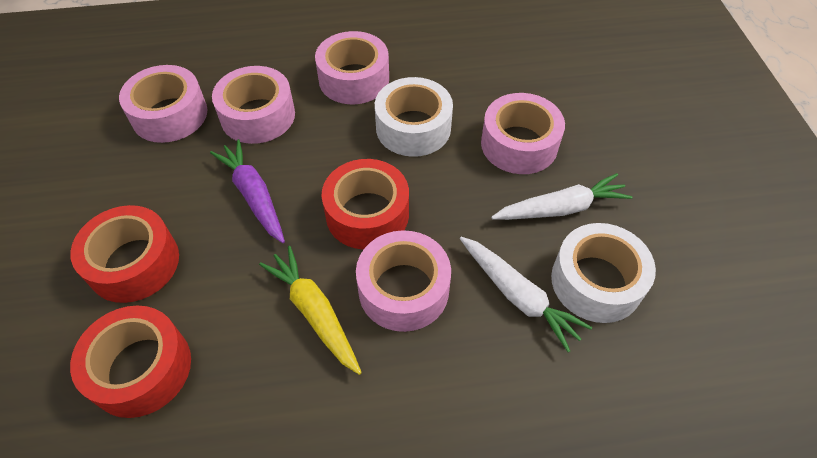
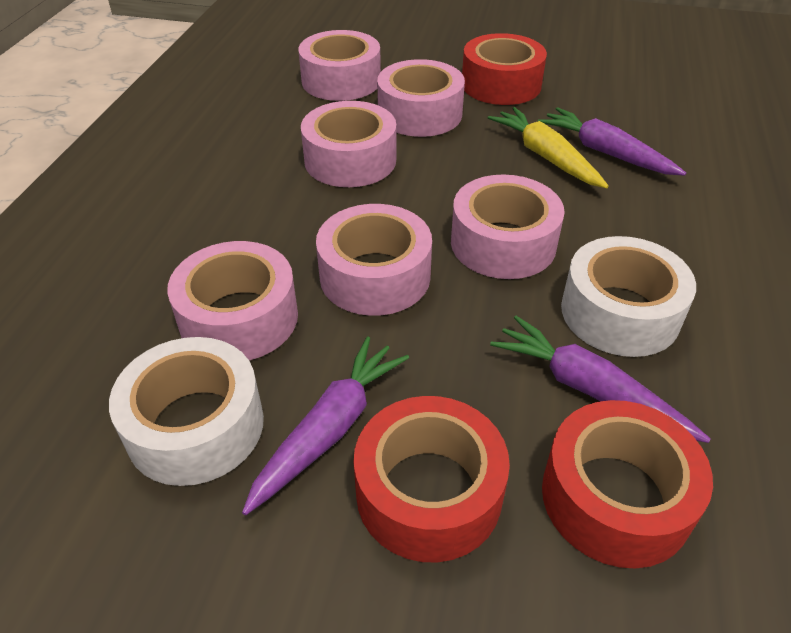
pink tape: [119,65,207,143] [212,66,295,144] [315,31,389,104] [356,230,451,332] [481,93,565,174] = 5 -> [167,241,298,360] [298,30,381,101] [301,101,396,187] [316,204,432,316] [377,59,465,137] [451,175,565,279] = 6
purple carrot: [210,139,285,243] = 1 -> [242,336,409,515] [490,316,711,443] [538,107,686,176] = 3
white carrot: [460,237,592,352] [491,173,633,220] = 2 -> none = 0

